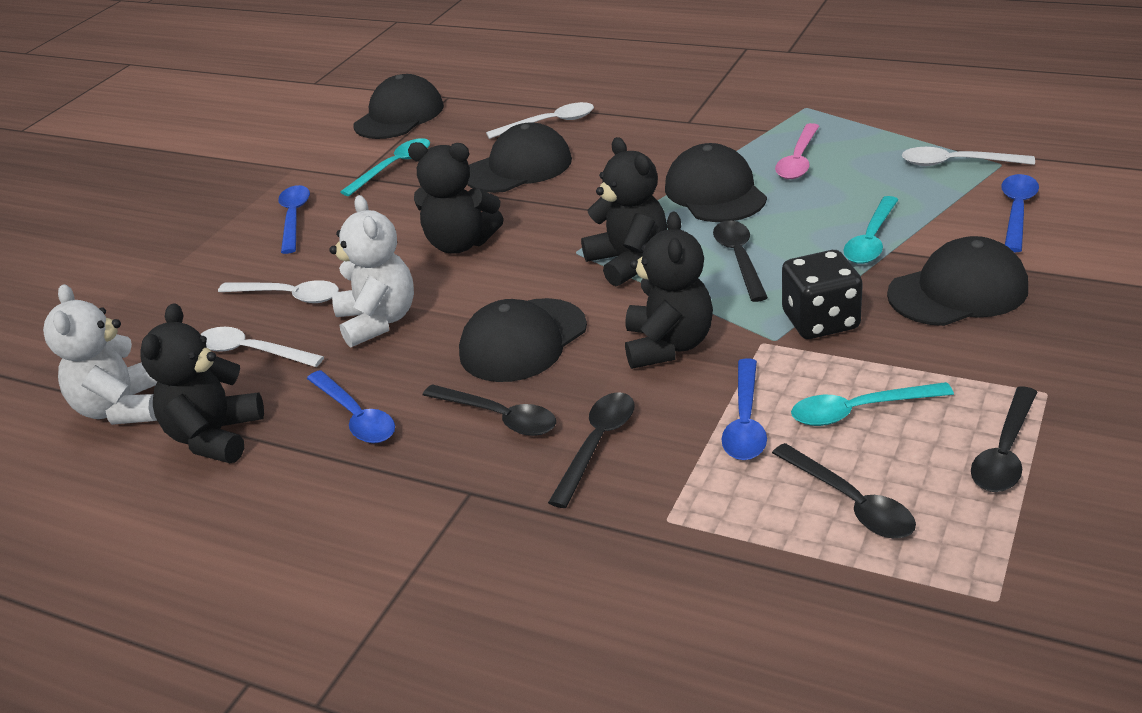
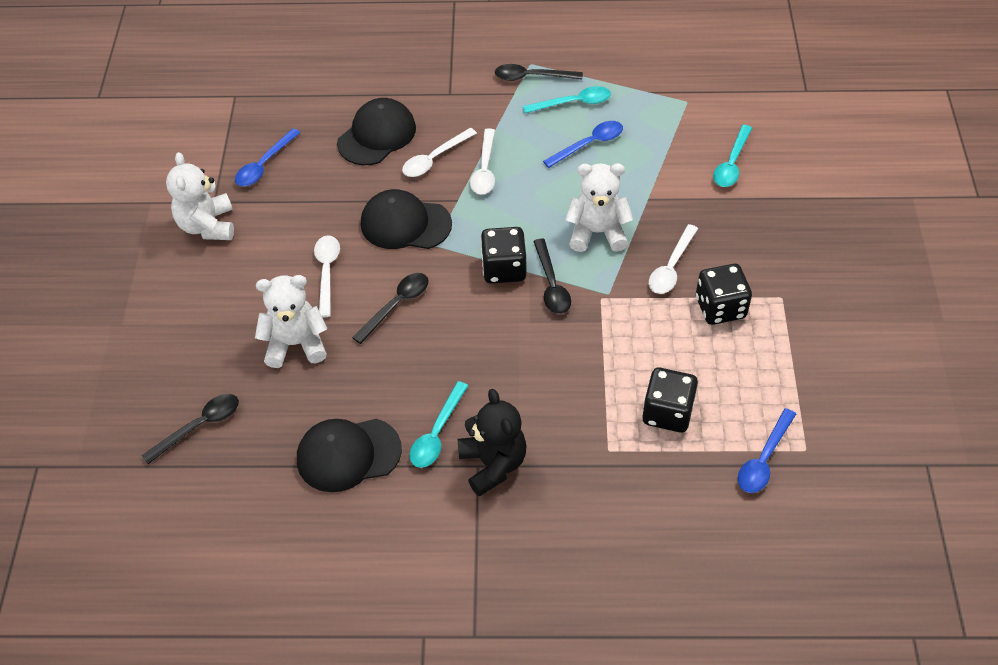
black cap: [353,74,444,139] [459,298,587,382] [467,122,572,193] [665,143,767,222] [887,236,1028,326] = 5 -> [297,419,402,492] [337,98,416,165] [361,189,452,249] = 3
black dice: [782,250,863,339] = 1 -> [481,227,526,283] [642,368,698,433] [696,264,752,325] = 3
black spoon: [423,384,556,436] [548,392,635,508] [713,221,768,302] [772,443,916,538] [971,386,1037,492] = 5 -> [141,394,239,464] [352,273,429,344] [495,64,583,81] [533,239,571,314] = 4
black teddy bear: [140,303,264,463] [408,142,504,254] [581,137,667,286] [625,212,713,369] = 4 -> [458,389,527,497] = 1
blue spoon: [278,185,310,254] [307,370,395,443] [722,359,767,460] [1001,174,1039,252] = 4 -> [235,128,301,186] [543,121,623,168] [738,408,796,493] = 3
pink spoon: [775,123,819,179] = 1 -> none = 0
white teddy bear: [43,284,157,425] [329,195,414,348] = 2 -> [166,152,234,240] [255,275,328,368] [565,163,633,252] = 3

